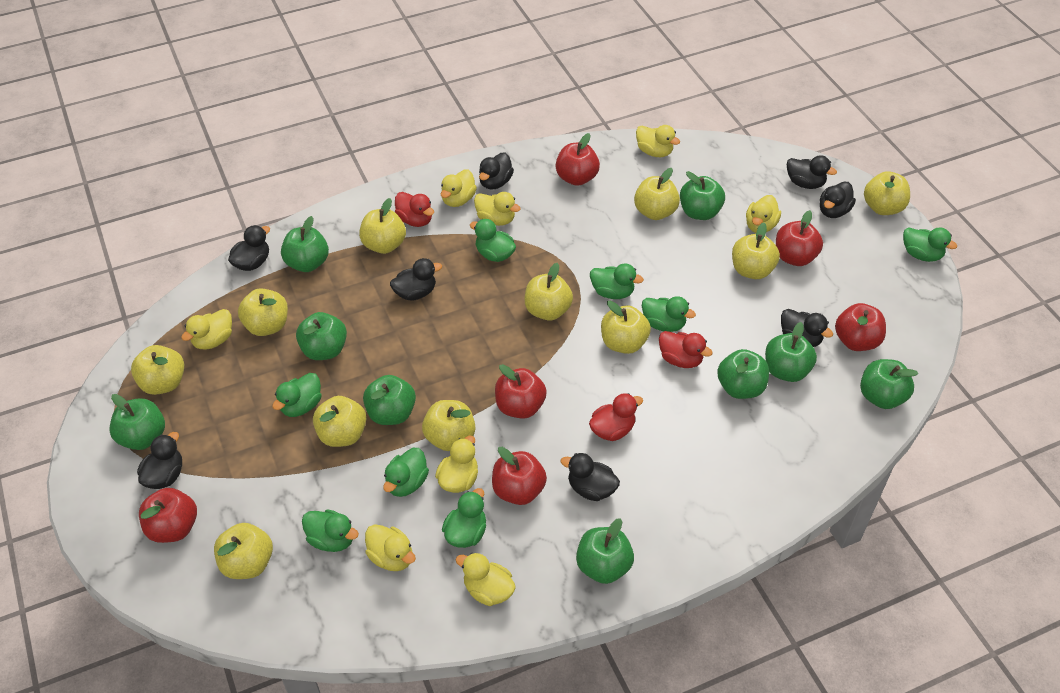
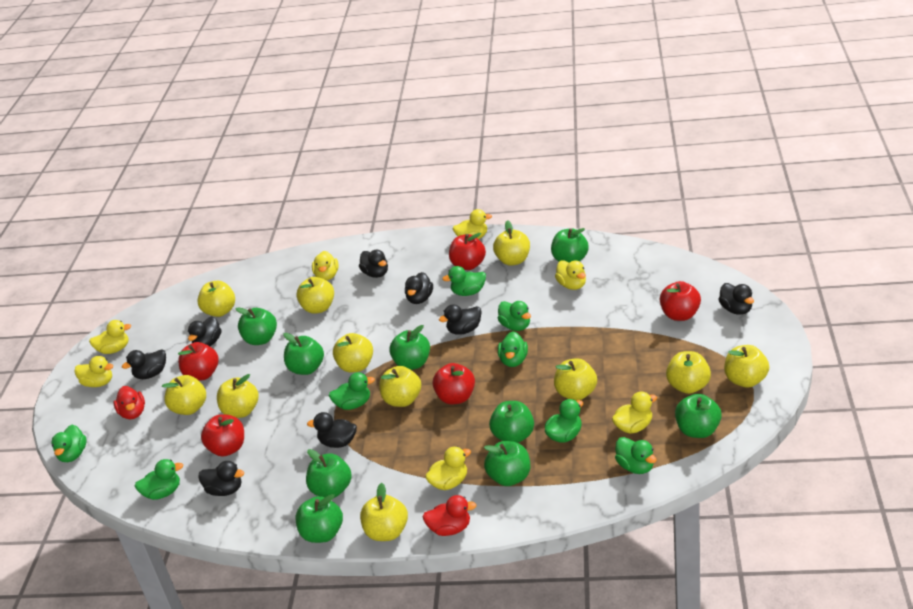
red apple: [139,488,197,543] [492,447,547,505] [495,364,547,419] [556,133,600,186] [776,210,823,266] [835,303,886,351] = 6 -> [178,342,219,381] [201,415,244,457] [432,363,475,404] [449,233,486,270] [660,281,701,321] = 5
red duck: [395,192,434,227] [589,393,643,441] [659,331,713,368] = 3 -> [113,386,145,419] [423,495,477,536] = 2
yellow duck: [181,309,232,350] [365,524,416,571] [435,436,478,493] [441,169,477,207] [456,553,516,606] [474,192,521,226] [636,125,680,157] [746,195,781,233] = 8 -> [74,356,113,387] [89,320,131,354] [312,251,339,280] [425,447,471,490] [453,209,492,239] [555,260,586,290] [612,391,657,434] = 7

